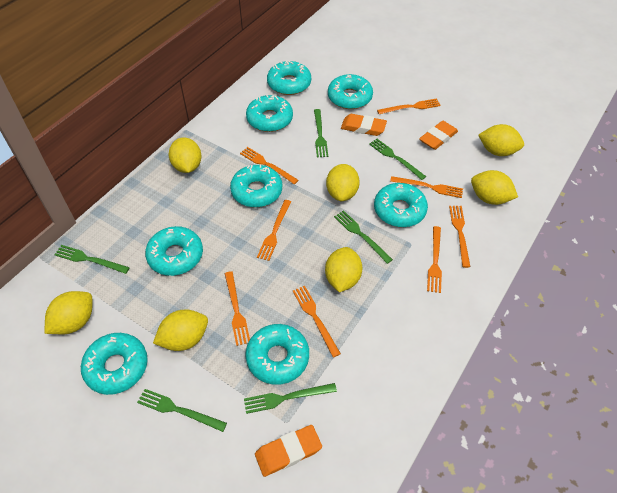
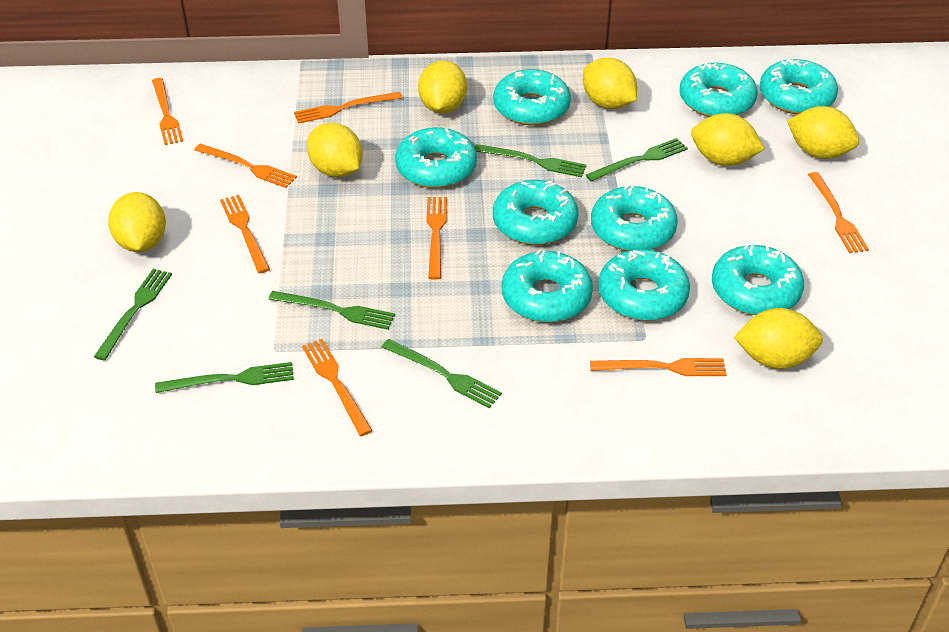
orange eraser: [255,425,322,477] [341,114,387,136] [419,121,458,150] = 3 -> none = 0
turquoise donut: [81,333,148,395] [145,226,203,276] [230,164,282,207] [245,324,309,385] [246,95,293,132] [267,61,311,95] [328,74,373,109] [374,183,428,227] = 8 -> [395,127,477,188] [493,69,571,126] [493,180,579,245] [502,250,593,322] [591,185,678,251] [598,249,690,321] [679,62,757,117] [712,244,804,315] [759,58,838,115] = 9

